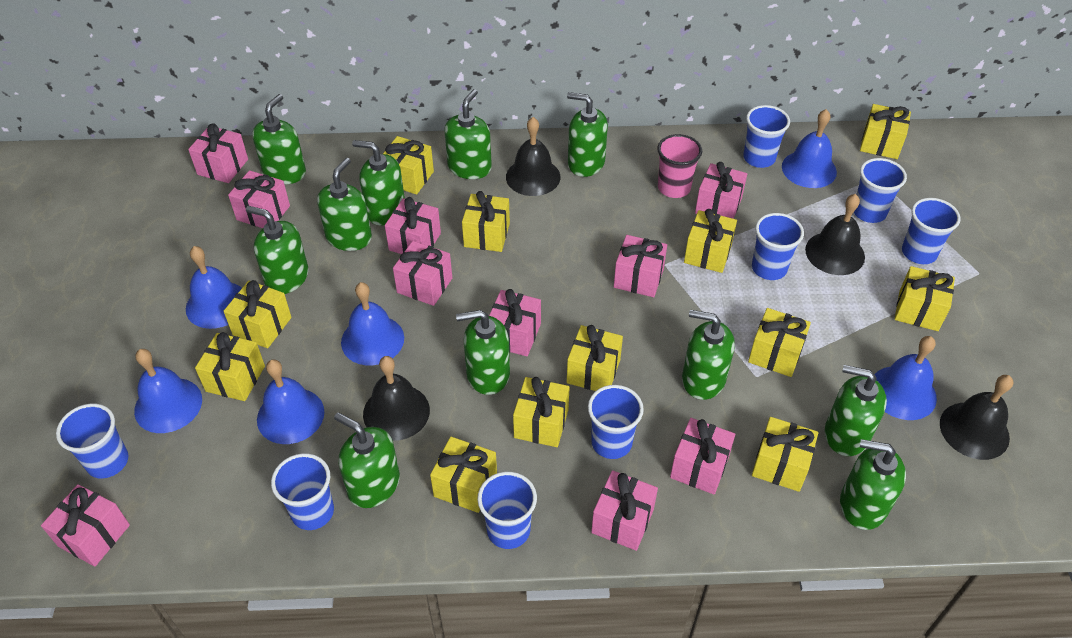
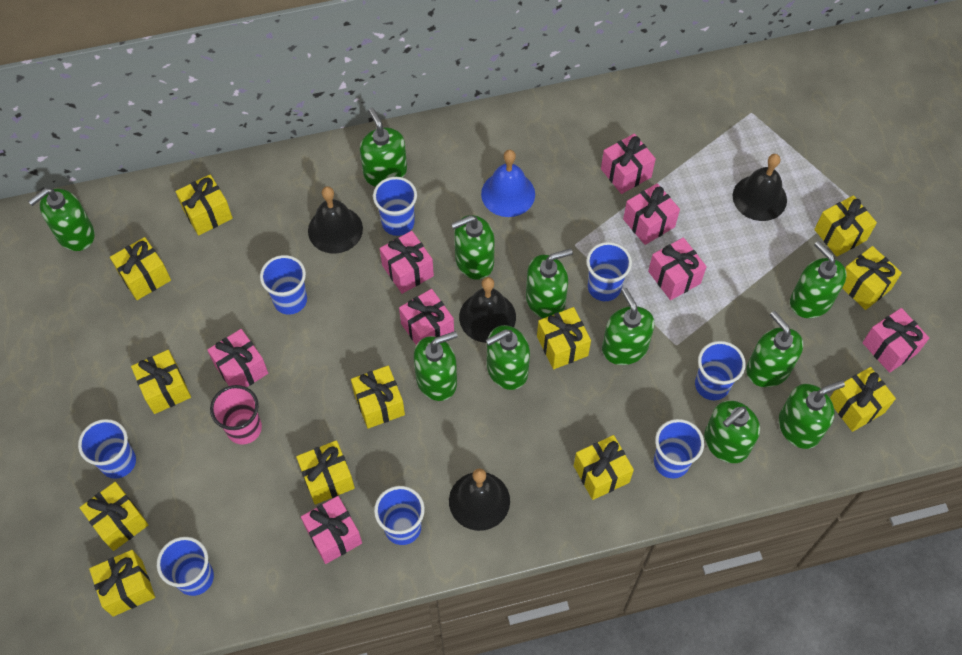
blue bell: [134,349,202,433] [186,246,242,329] [257,359,324,444] [341,282,404,366] [782,109,837,188] [874,336,937,420] = 6 -> [481,150,535,217] = 1
pink gift: [41,484,130,566] [188,123,248,183] [228,170,290,228] [385,197,441,254] [393,241,452,306] [489,289,541,356] [591,470,658,551] [614,235,667,297] [670,418,735,494] [695,162,747,219] = 10 -> [207,329,268,387] [301,496,362,564] [380,231,434,294] [399,289,454,345] [601,134,656,194] [623,183,680,245] [648,237,707,300] [862,308,929,373] = 8

